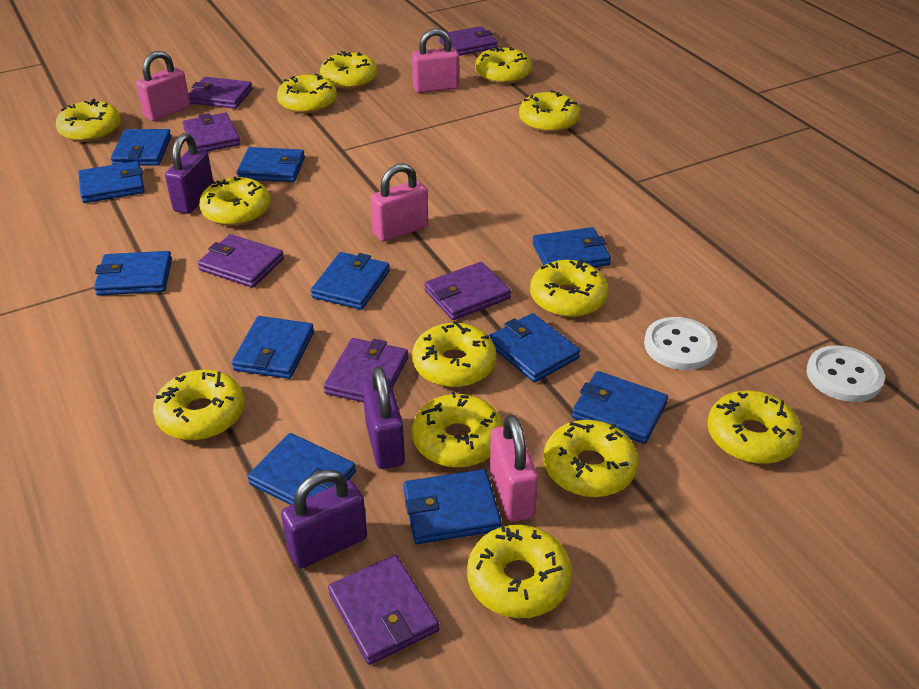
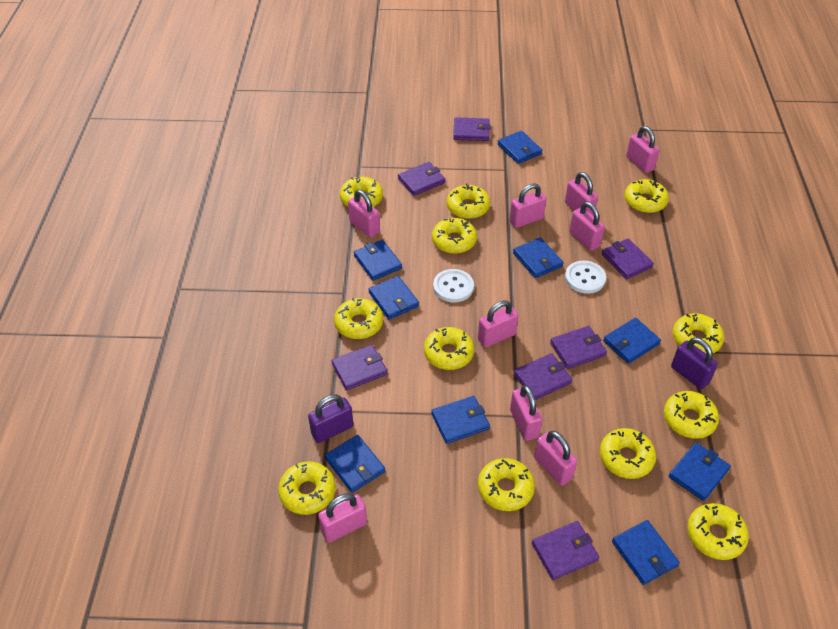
blue wallet: [78,161,145,203] [94,251,172,296] [111,129,171,165] [232,316,314,379] [237,147,305,182] [247,433,356,505] [311,252,390,310] [403,469,502,544] [489,313,580,383] [533,227,611,268] [572,371,668,444] = 11 -> [325,435,385,493] [354,240,402,281] [369,276,419,320] [431,396,490,444] [498,131,542,164] [513,237,563,278] [603,318,661,364] [612,520,680,585] [669,442,731,501] = 9
pink padlock: [136,51,190,121] [370,163,428,242] [412,29,459,93] [490,414,538,522] = 4 -> [318,493,367,543] [348,190,380,238] [478,300,519,347] [510,183,546,228] [510,385,543,441] [534,431,577,486] [565,172,598,216] [569,202,605,251] [626,126,659,173] = 9
purple padlock: [165,133,213,214] [281,470,367,568] [362,366,405,469] = 3 -> [308,394,353,443] [671,337,718,389] = 2
yellow donut: [56,98,121,142] [153,370,244,440] [199,176,270,226] [277,73,337,114] [320,51,377,89] [412,321,496,387] [412,391,503,468] [467,524,572,618] [475,46,532,84] [519,90,580,133] [530,259,608,317] [544,420,638,497] [707,390,802,464] = 13 -> [278,462,336,515] [334,298,383,339] [340,177,383,207] [424,327,474,370] [432,218,477,254] [447,183,490,219] [478,458,535,511] [600,428,656,479] [624,179,669,213] [664,391,719,439] [673,313,724,353] [687,503,749,560] = 12

